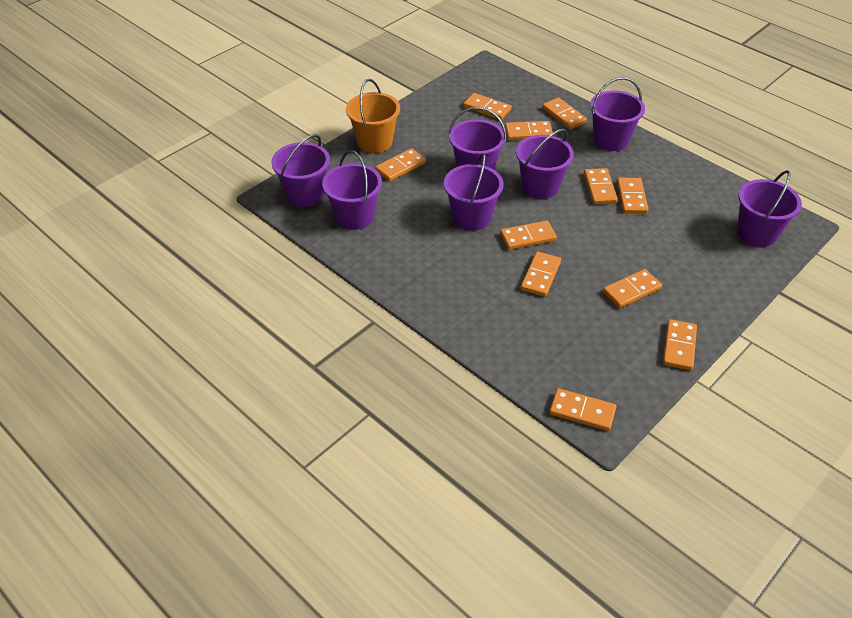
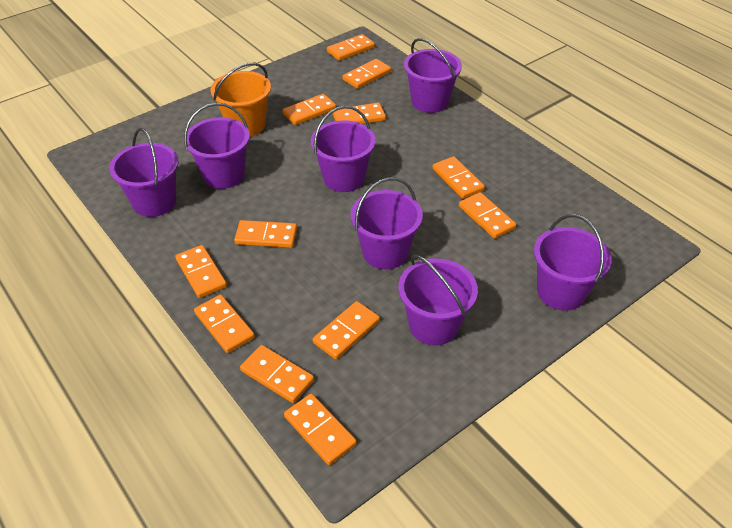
orange domino: [375,148,426,182] [463,93,512,120] [500,221,557,250] [505,121,553,140] [521,252,561,297] [542,98,587,129] [549,388,616,431] [584,168,618,204] [603,269,662,308] [617,178,649,214] [663,319,697,370] = 11 -> [175,245,227,298] [194,295,255,353] [234,220,297,248] [240,345,314,403] [283,94,336,125] [284,394,357,465] [313,301,380,360] [327,34,375,61] [332,102,386,124] [342,59,391,89] [432,156,485,199] [459,192,516,239] = 12

